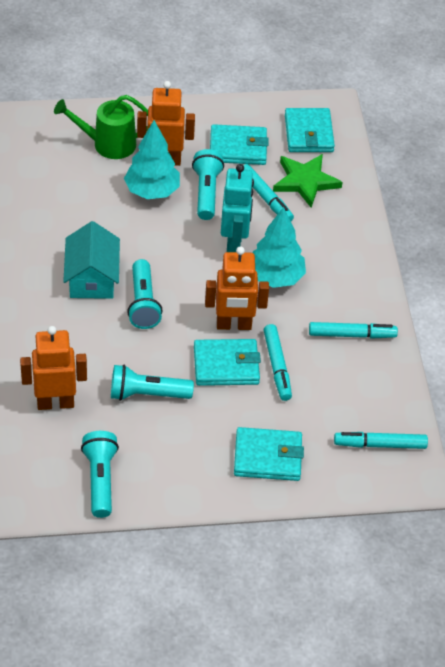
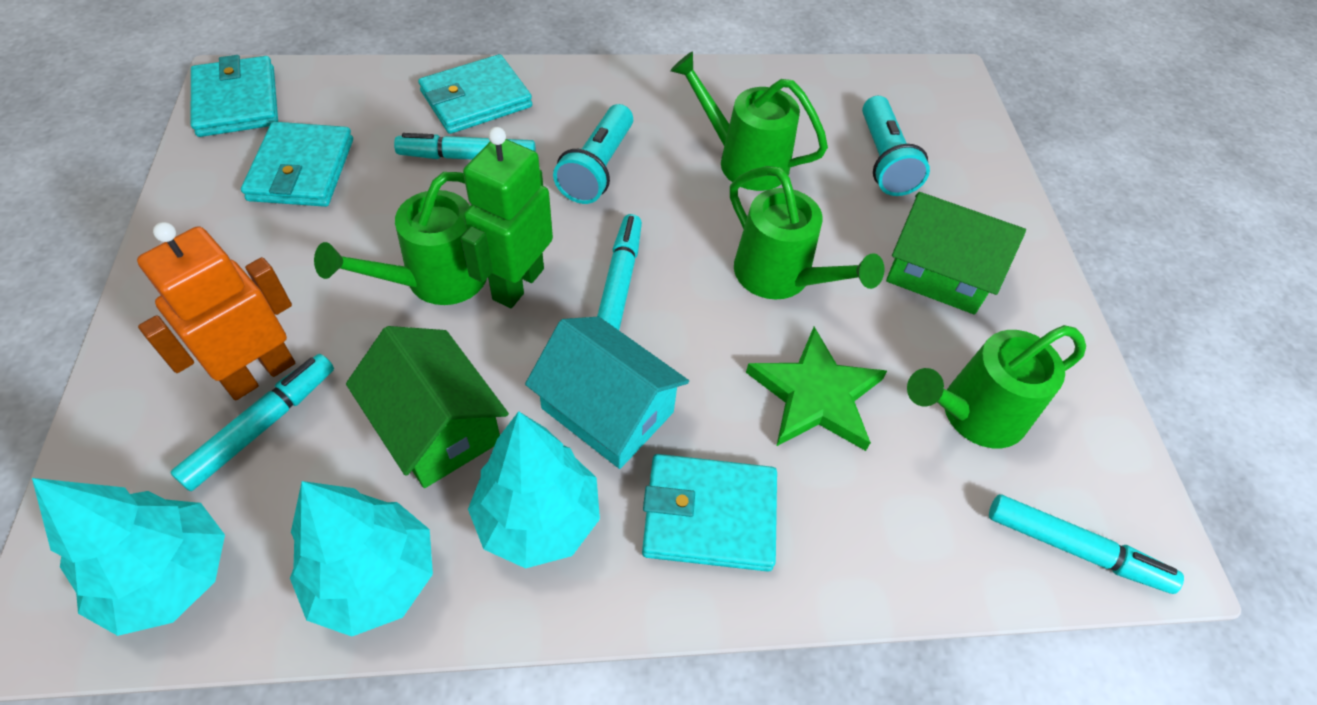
green house: none = 0 -> [346,326,509,488] [886,192,1026,314] = 2
green robot: none = 0 -> [461,127,553,308] = 1
green watering can: [54,95,148,159] = 1 -> [314,172,487,305] [670,51,828,191] [730,166,884,300] [907,325,1086,448] = 4
orange robot: [20,326,87,410] [137,81,195,166] [205,246,269,330] = 3 -> [137,222,295,400] = 1
turquoise flashlight: [81,431,119,518] [111,364,194,401] [127,259,163,329] [192,149,224,220] = 4 -> [553,104,633,204] [862,96,930,196] = 2
turquoise robot: [221,164,254,252] = 1 -> none = 0
turquoise tree: [124,120,180,199] [252,207,306,288] = 2 -> [32,478,225,636] [290,481,433,637] [468,411,600,569] = 3

